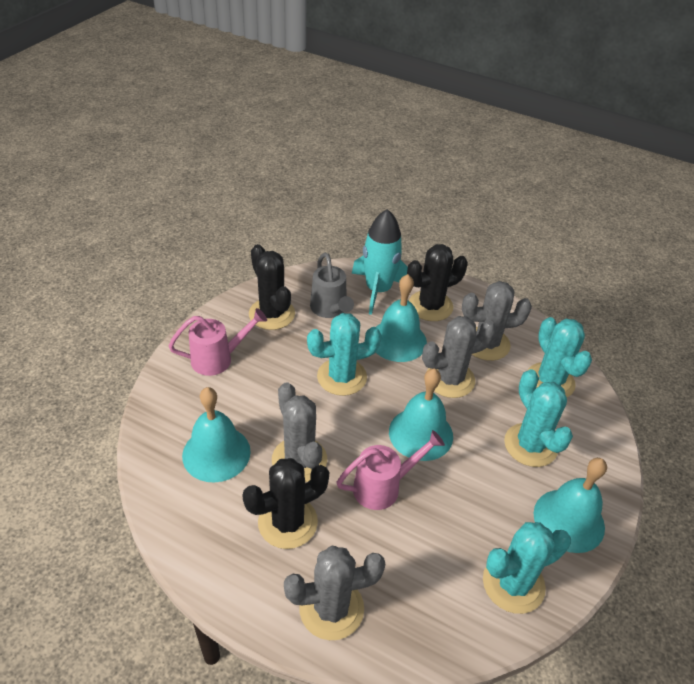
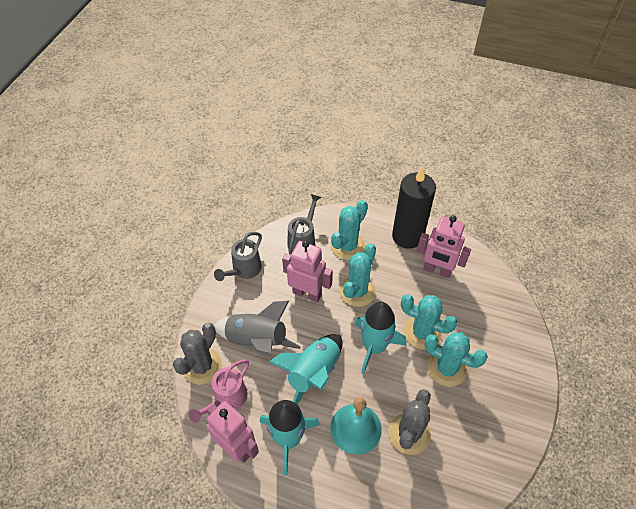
black cactus: [242,458,329,549] [249,244,295,330] [407,244,468,321] = 3 -> none = 0
black candle: none = 0 -> [392,167,436,249] = 1
grey cactus: [272,382,327,482] [284,546,385,640] [422,316,496,398] [462,281,532,361] = 4 -> [173,323,222,384] [388,389,431,455] = 2
grey rocket: none = 0 -> [214,301,301,356] = 1
grey watering can: [310,253,354,318] = 1 -> [214,232,262,281] [287,194,321,255] = 2
pink robot: none = 0 -> [206,401,259,463] [282,241,333,302] [417,215,471,278] = 3
pink watering can: [169,308,267,376] [336,430,445,510] = 2 -> [189,359,249,423] = 1
turquoise bell: [182,387,251,482] [376,274,427,362] [389,368,453,461] [534,458,607,553] = 4 -> [330,397,382,455] = 1
turquoise rocket: [352,209,408,315] = 1 -> [260,400,320,475] [269,334,343,404] [355,302,406,374] = 3

